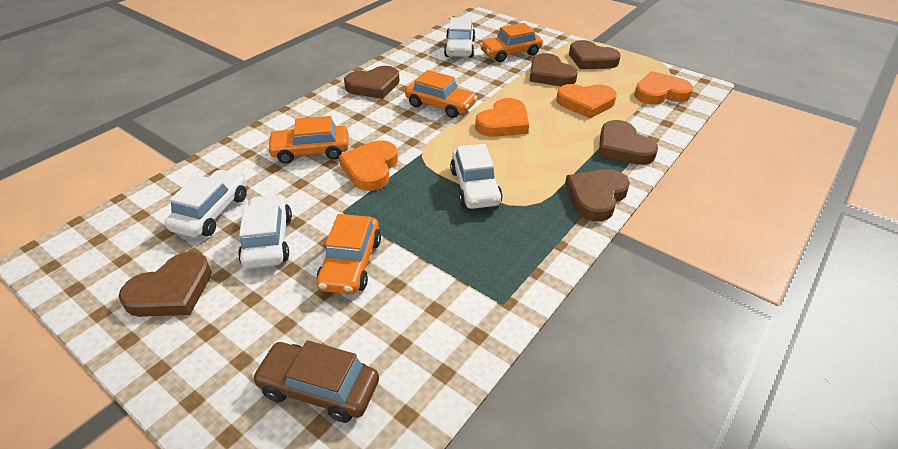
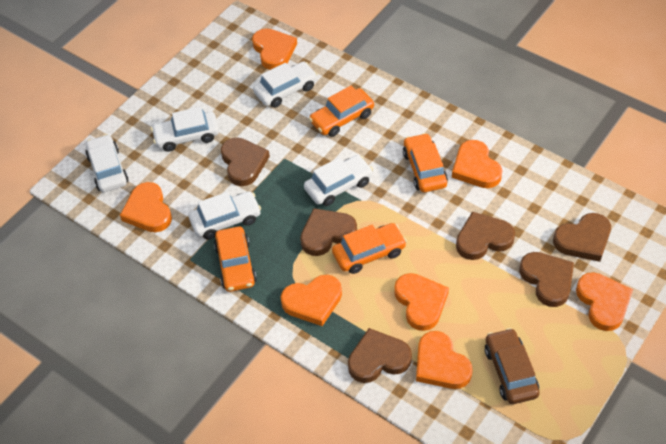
orange heart: [339,140,398,191] [475,98,529,137] [556,84,617,118] [634,71,693,105] = 4 -> [120,182,172,232] [252,28,297,70] [281,275,342,326] [394,273,449,331] [416,331,473,389] [452,140,502,188] [576,272,633,331] = 7
white car: [165,170,247,238] [238,194,292,268] [444,17,475,58] [450,144,503,209] = 4 -> [85,134,128,192] [151,107,219,152] [189,191,261,239] [253,61,318,108] [304,155,373,206] = 5

